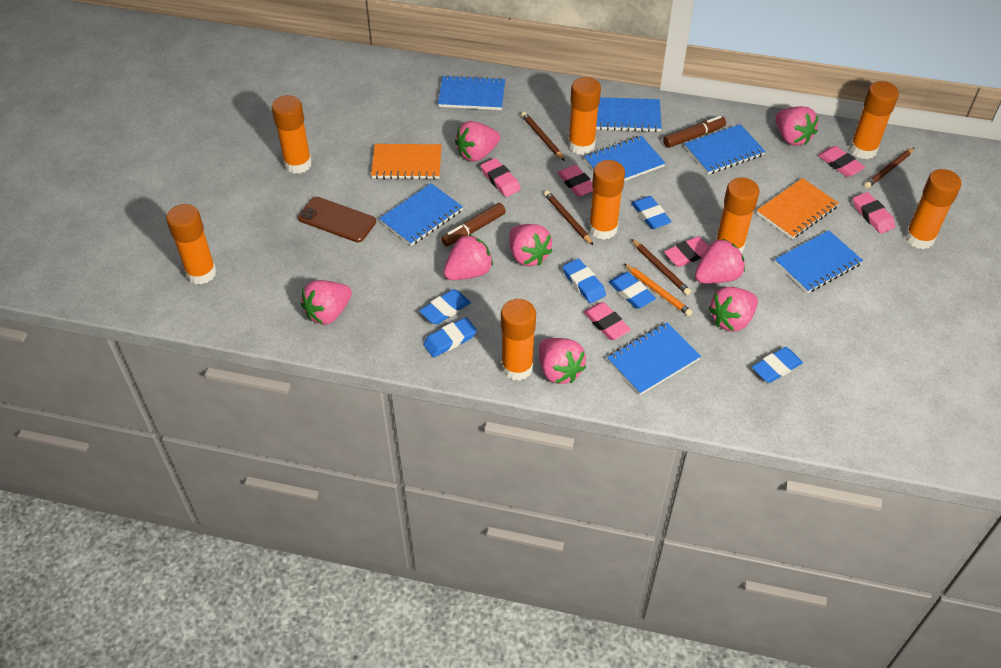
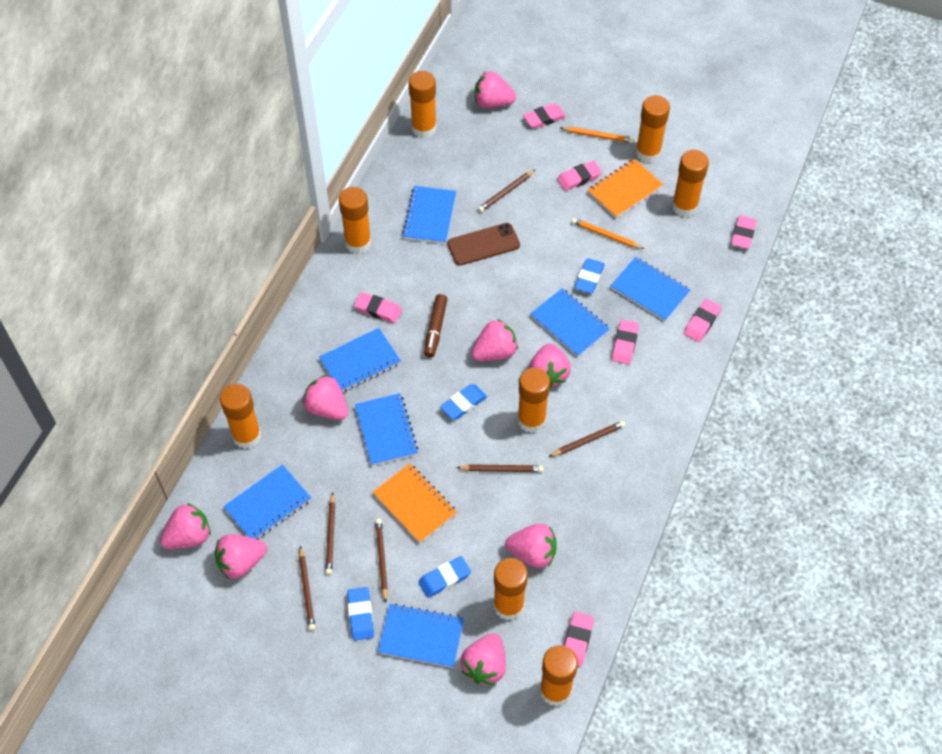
blue eraser: [419,289,471,324] [423,317,477,358] [563,259,606,303] [609,272,656,309] [631,196,671,229] [752,347,803,383] = 6 -> [347,587,374,641] [418,556,471,598] [440,384,487,420] [575,259,605,293] = 4
brown marker: [441,203,506,247] [663,116,726,148] = 2 -> [424,294,448,358] = 1
brown pencil: [521,112,565,161] [544,190,593,245] [631,239,691,295] [864,147,915,188] = 4 -> [299,546,315,631] [325,493,335,575] [375,519,388,603] [456,464,543,472] [478,169,536,212] [549,421,625,457] = 6
orange pencil: [624,264,693,316] = 1 -> [560,127,634,143] [572,218,644,249] = 2
pink eraser: [481,158,521,197] [557,165,593,197] [584,302,631,340] [664,237,709,267] [818,146,865,177] [853,192,895,234] = 6 -> [354,292,402,323] [523,103,566,129] [557,161,602,191] [564,612,594,667] [612,319,639,364] [684,299,721,342] [731,215,757,249] = 7

